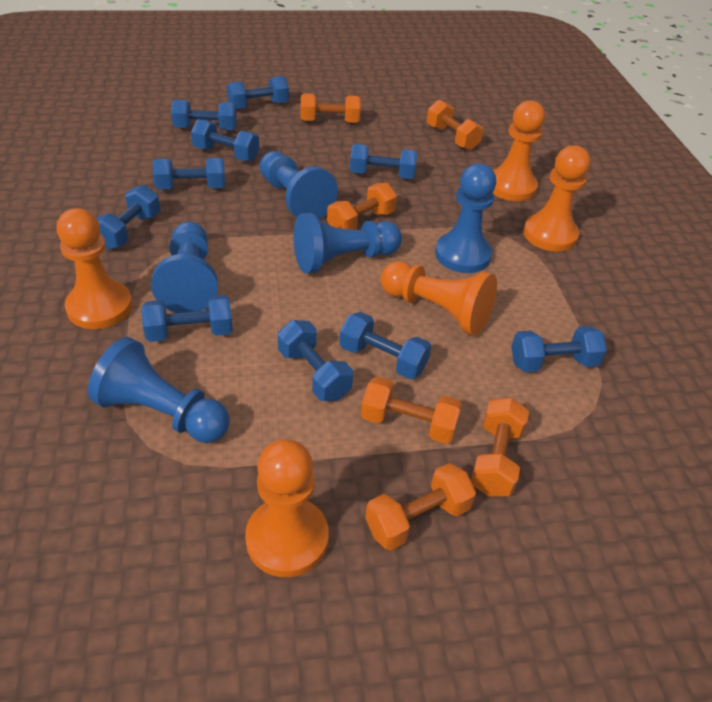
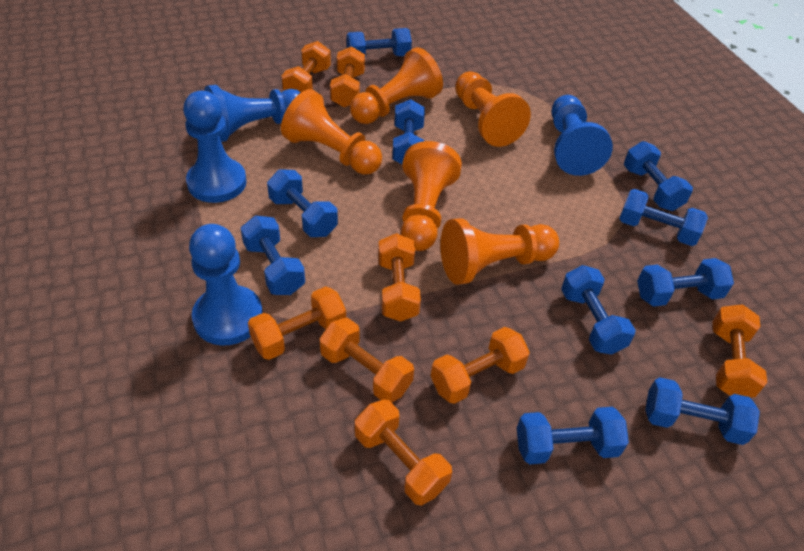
blue pawn: [88,337,230,443] [151,222,218,313] [259,151,338,219] [294,213,402,274] [435,163,496,273] = 5 -> [183,91,247,203] [189,224,263,345] [204,85,301,142] [551,95,613,176] = 4
orange dumbbell: [301,94,361,123] [327,183,397,230] [361,376,462,444] [365,463,476,550] [427,100,483,150] [471,398,529,497] = 6 -> [248,286,346,360] [282,41,331,92] [319,318,414,403] [330,46,365,108] [355,400,452,505] [378,233,421,321] [431,327,530,404] [712,304,767,398] = 8

